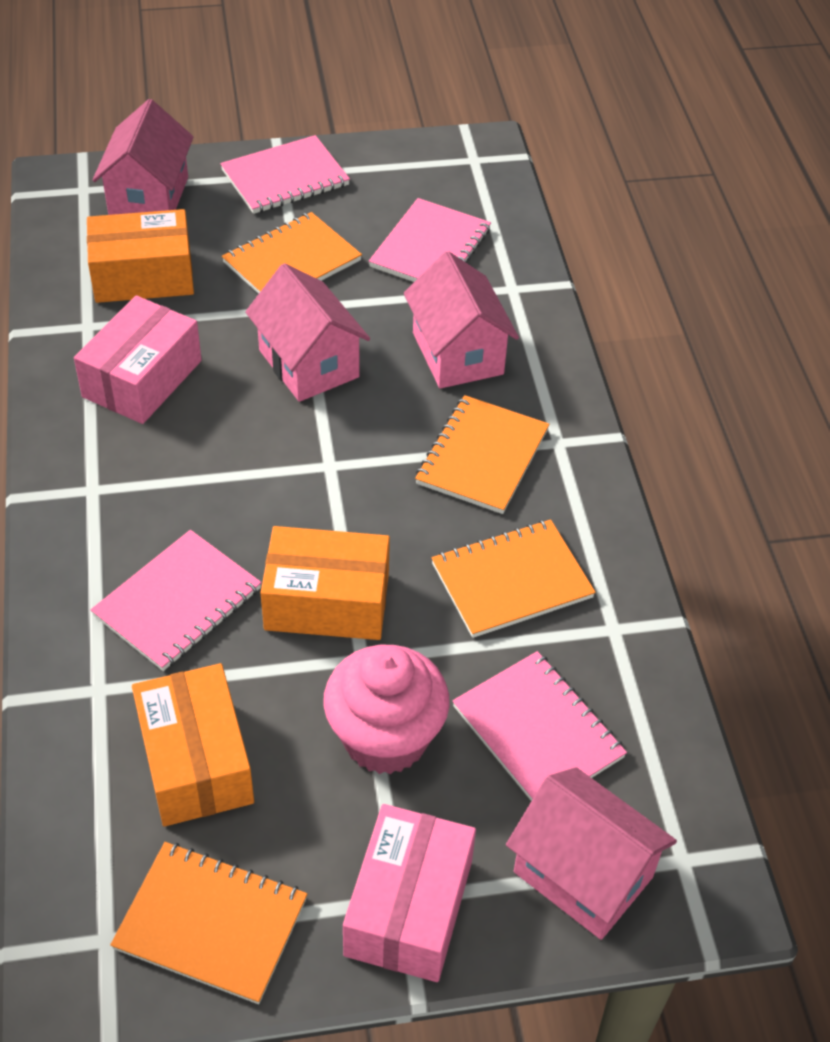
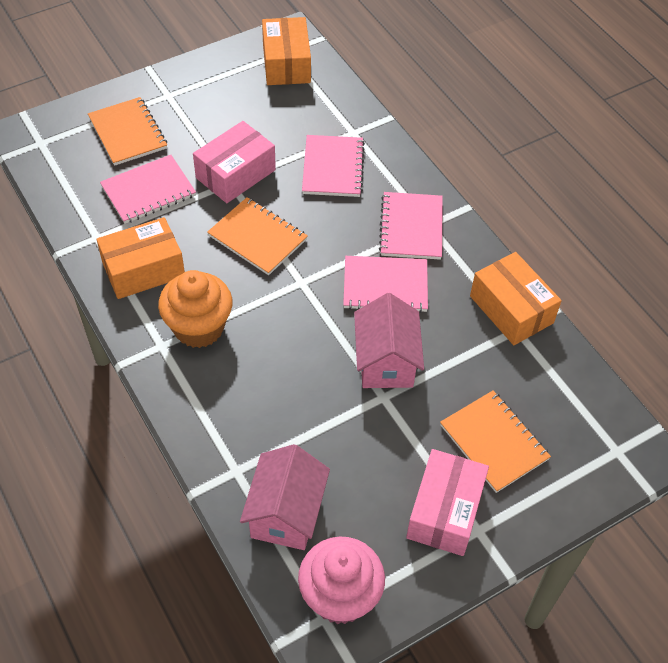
orange cupcake: none = 0 -> [158,270,232,348] = 1
orange notebook: [110,842,307,1004] [222,212,362,294] [415,395,549,514] [431,519,596,638] = 4 -> [88,97,167,166] [207,197,308,275] [440,390,551,493] = 3
pink house: [92,99,194,215] [245,263,370,402] [404,251,519,389] [506,767,677,940] = 4 -> [240,444,330,550] [354,293,424,388] = 2

